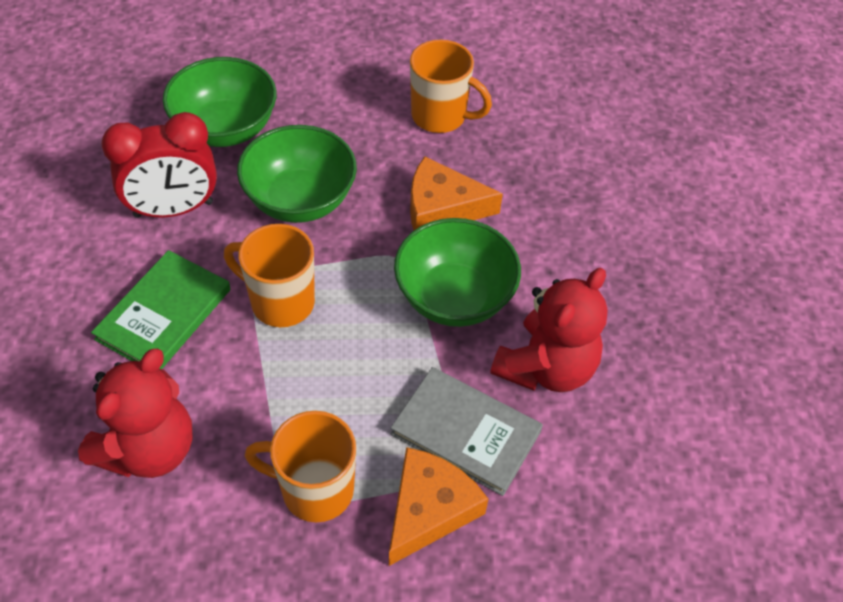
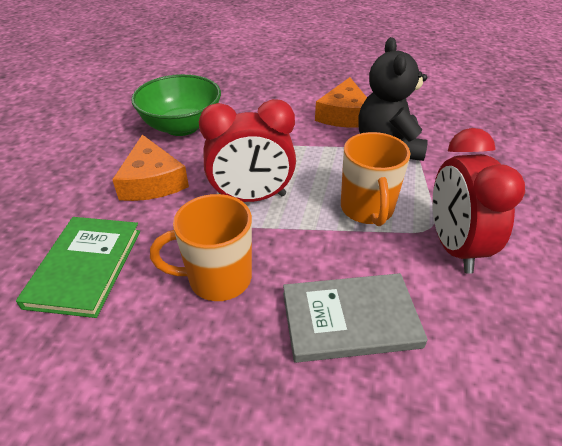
black teddy bear: none = 0 -> [358,37,428,161] = 1
green bowl: [163,57,277,147] [237,125,357,223] [394,218,521,327] = 3 -> [131,74,221,136] = 1
orange mug: [224,224,315,327] [245,411,356,523] [410,40,492,133] = 3 -> [150,194,252,301] [341,132,410,226] = 2
red clock: [101,112,217,218] = 1 -> [199,99,296,202] [432,128,525,274] = 2
red teddy bear: [78,349,193,478] [490,268,608,392] = 2 -> none = 0

